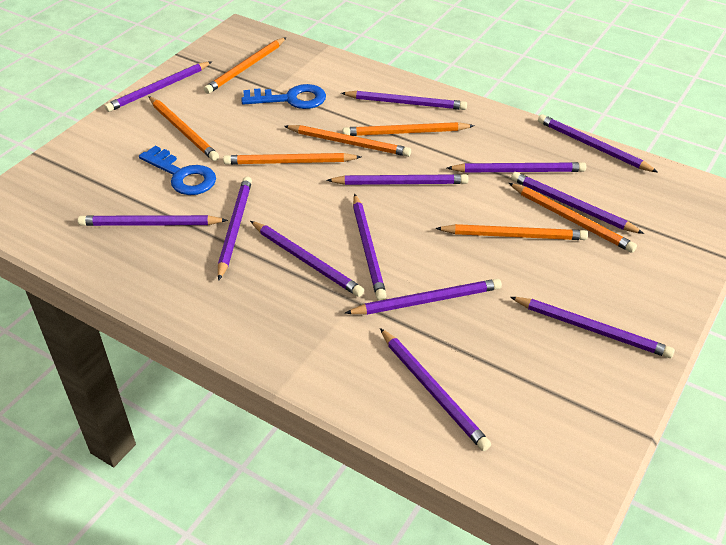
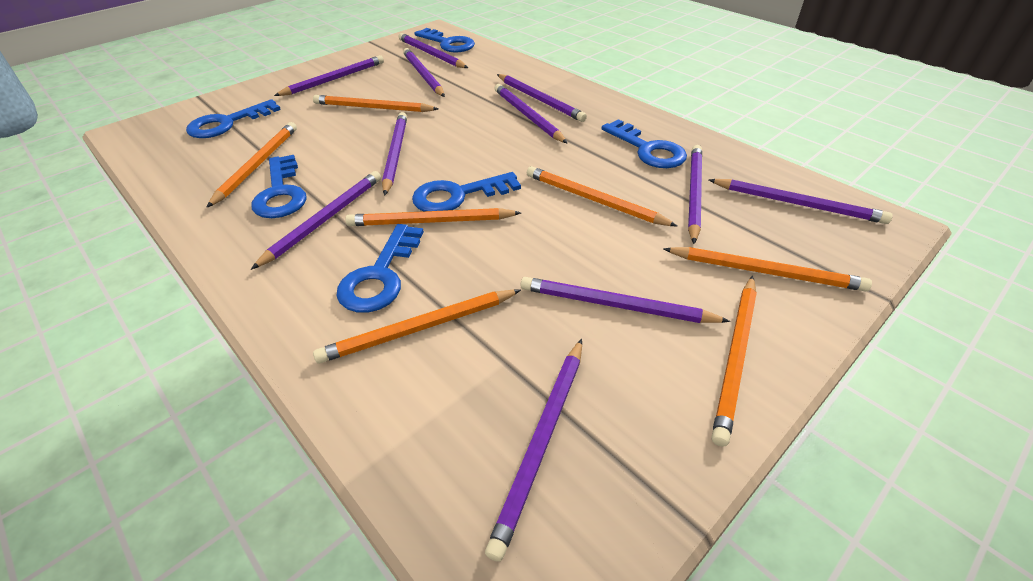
blue key: [139,145,216,195] [241,84,326,109] = 2 -> [186,99,281,138] [251,155,307,218] [336,224,424,313] [412,172,521,211] [414,28,475,53] [602,119,687,168] = 6
purple pencil: [78,215,228,226] [104,61,212,112] [218,176,252,281] [250,221,364,297] [326,174,468,185] [341,91,467,110] [345,279,502,315] [353,194,387,301] [380,328,491,451] [447,162,586,172] [510,297,675,358] [511,172,644,234] [538,114,658,172] = 13 -> [251,171,381,270] [274,55,384,96] [382,112,407,196] [399,33,468,68] [403,48,445,97] [485,339,582,562] [494,84,568,144] [497,74,587,122] [521,277,730,323] [688,145,702,244] [709,179,893,224] = 11

